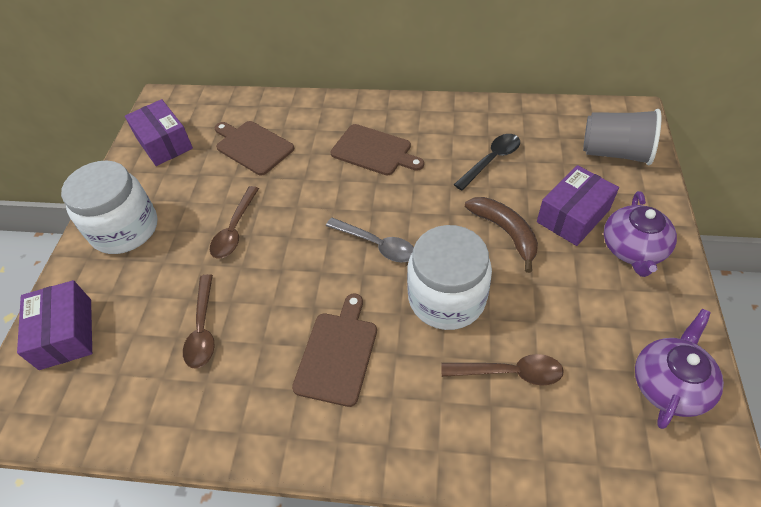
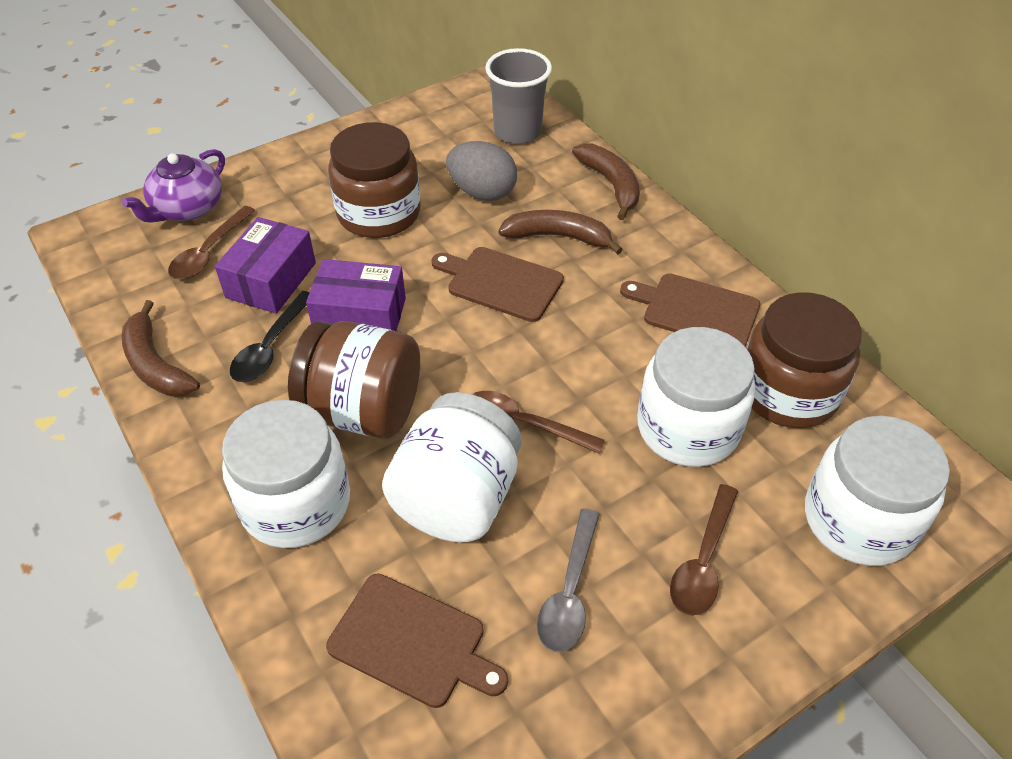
brown banana: [465,197,538,273] = 1 -> [122,300,200,396] [498,210,623,254] [572,143,640,220] = 3
brown jar: none = 0 -> [288,321,420,438] [328,122,421,238] [747,292,862,428] = 3
grey egg: none = 0 -> [446,141,517,201] = 1
purple box: [17,280,92,370] [125,99,193,166] [537,165,619,246] = 3 -> [215,217,316,314] [306,259,406,331] = 2
purple teapot: [604,191,677,277] [635,309,724,429] = 2 -> [122,149,225,223] = 1
white jar: [61,161,157,254] [407,225,492,330] = 2 -> [222,400,350,548] [382,392,521,542] [637,327,755,467] [805,416,950,566] = 4

